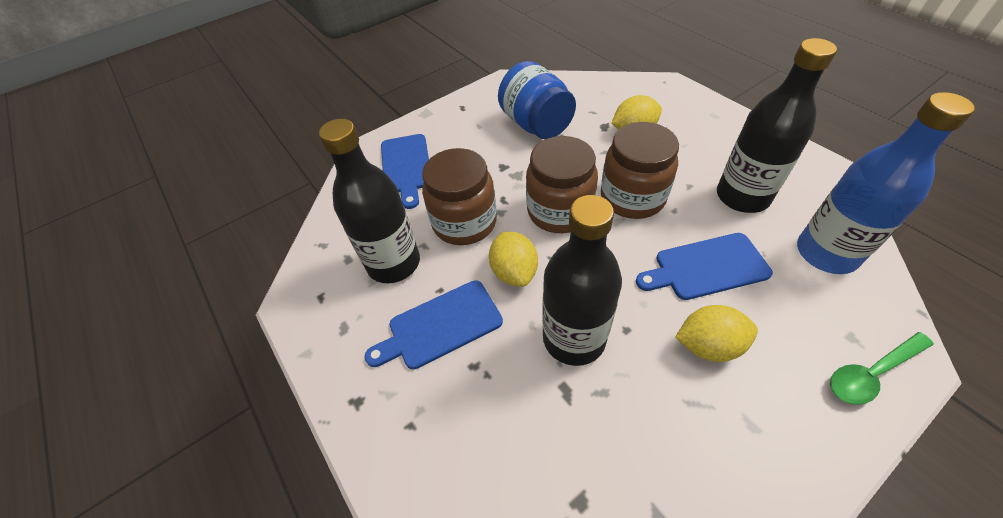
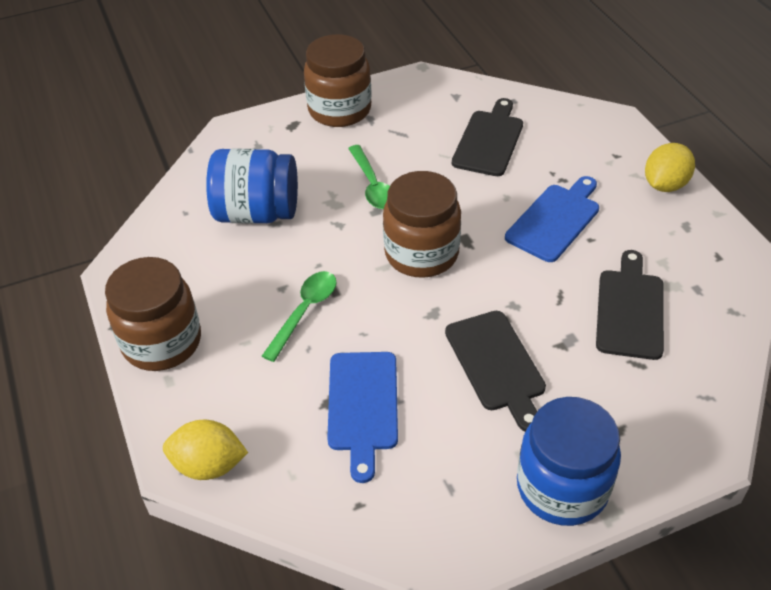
black bottle: [319,119,420,283] [542,195,622,366] [717,38,837,213] = 3 -> none = 0
black cutting board: none = 0 -> [445,311,546,432] [452,98,523,176] [596,250,664,360] = 3
blue bottle: [797,92,975,274] = 1 -> none = 0
blue cutting board: [365,280,503,369] [381,134,429,209] [636,233,773,300] = 3 -> [327,352,398,483] [505,176,599,262] = 2
blue jar: [498,61,576,139] = 1 -> [206,149,298,224] [517,397,621,526] = 2
green spoon: [830,332,934,405] = 1 -> [262,271,337,362] [348,145,390,209] = 2
yellow lemon: [489,232,538,287] [611,95,662,130] [675,305,758,362] = 3 -> [163,420,248,480] [645,143,695,192] = 2

